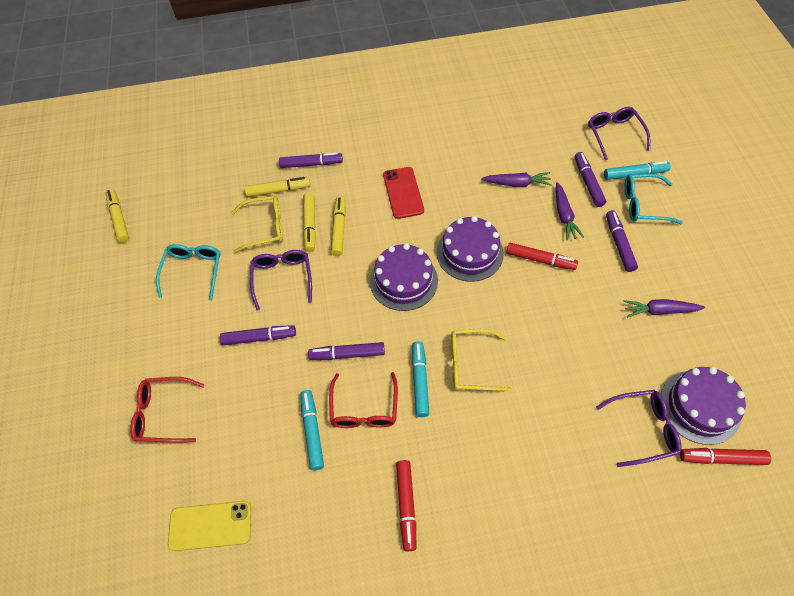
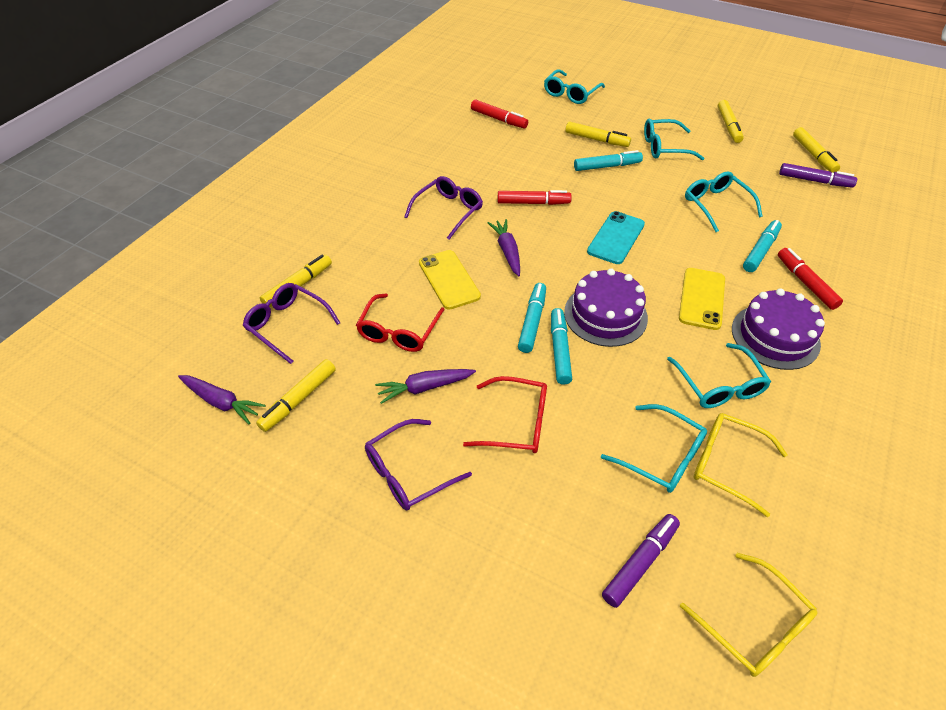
purple cake: [370,243,438,311] [437,216,504,282] [661,367,746,445] = 3 -> [564,268,648,347] [732,288,825,370] = 2
purple marker: [220,325,296,345] [279,152,343,168] [308,342,385,360] [575,152,606,207] [606,210,638,272] = 5 -> [602,514,680,608] [779,163,857,188] = 2
red phone: [383,167,424,219] = 1 -> none = 0
turquoise glasses: [156,244,221,300] [624,174,683,224] = 2 -> [544,69,605,104] [601,404,707,493] [644,119,704,160] [667,343,771,408] [685,171,763,232] = 5
turquoise marker: [300,390,324,470] [412,341,429,417] [604,161,671,180] = 3 -> [518,283,546,353] [551,308,572,385] [574,150,643,171] [743,220,782,272] = 4
turquoise phone: none = 0 -> [587,211,645,264] = 1
yellow marker: [106,189,129,243] [245,177,311,197] [303,193,316,252] [331,196,346,256] = 4 -> [256,359,336,432] [260,255,332,307] [565,121,631,147] [717,100,744,143] [793,127,840,173] = 5
yellow phone: [168,501,251,551] = 1 -> [419,250,481,310] [679,268,725,330] = 2

